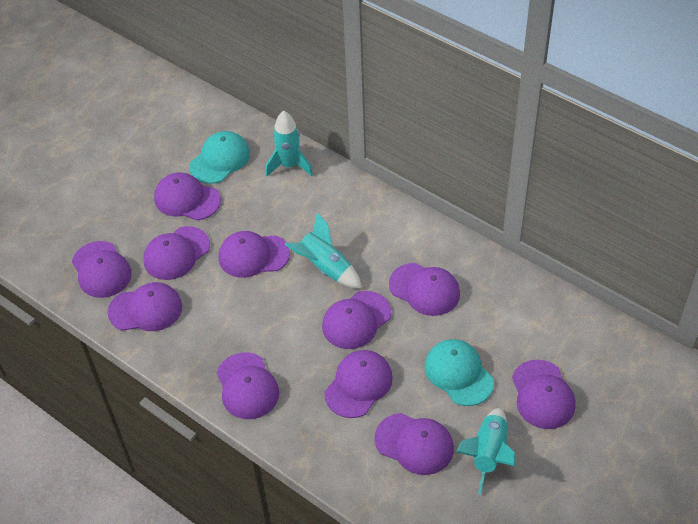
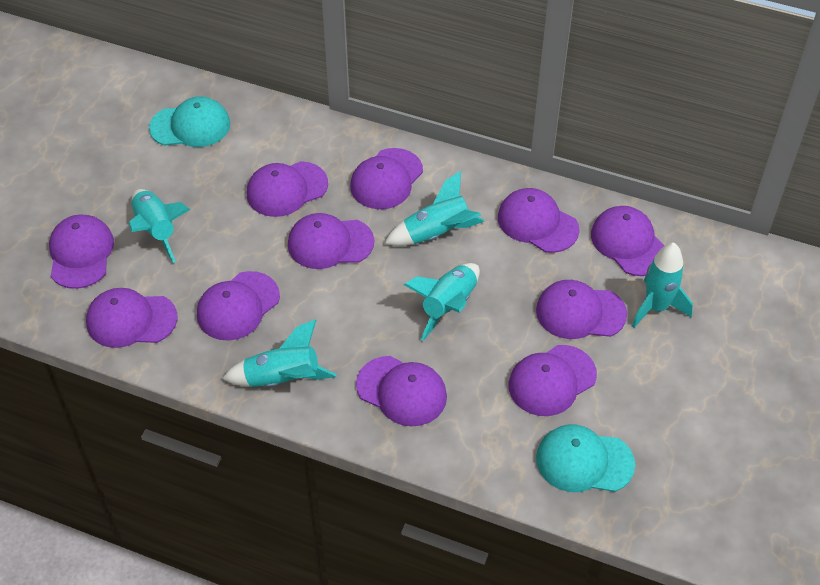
turquoise rocket: [266,110,313,177] [284,212,362,289] [456,408,516,495] = 3 -> [129,189,190,263] [222,319,337,387] [384,171,484,246] [404,263,480,341] [632,242,693,328] = 5

